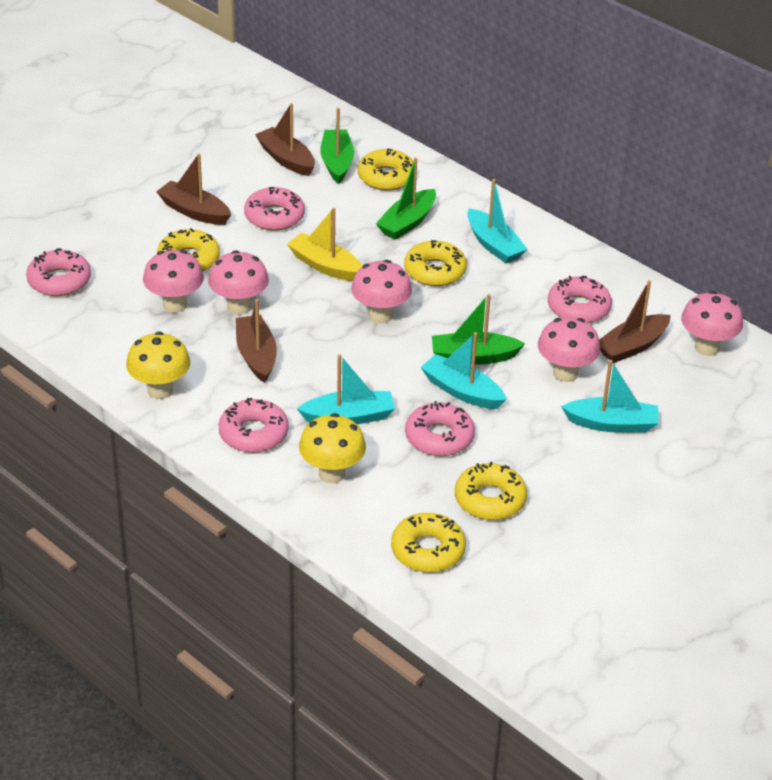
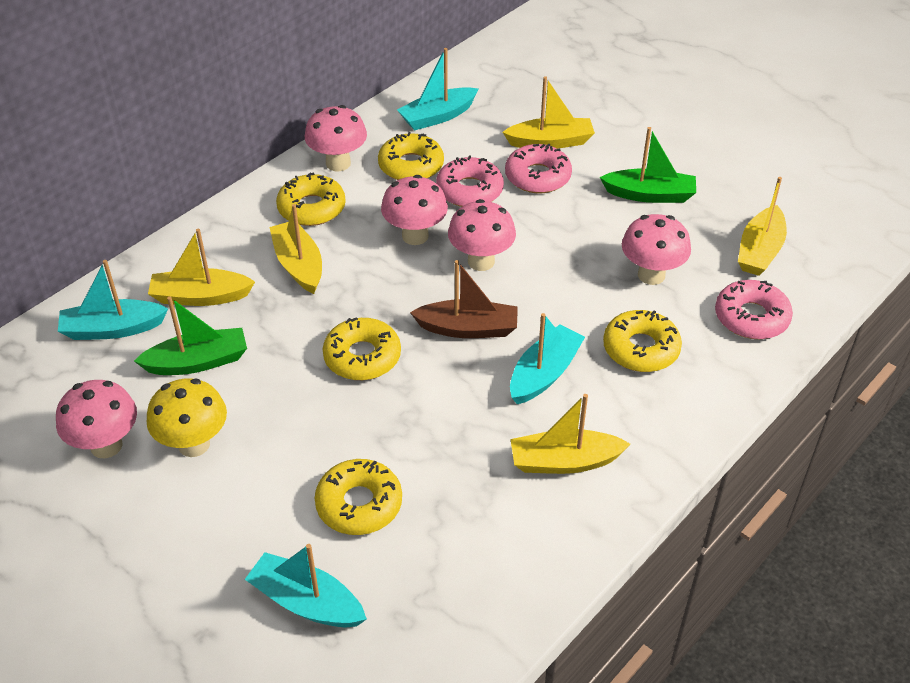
brown boat: [156,154,231,225] [236,299,277,383] [255,103,315,176] [599,280,671,363] = 4 -> [410,260,518,338] = 1
green boat: [321,108,354,184] [376,157,436,240] [432,294,525,365] = 3 -> [134,297,247,375] [600,127,696,203] = 2
pink donut: [26,248,91,296] [218,397,289,453] [244,187,305,231] [405,401,475,456] [548,275,612,323] = 5 -> [436,156,504,207] [505,144,572,193] [715,280,793,339] = 3
yellow boat: [287,208,362,281] = 1 -> [148,229,255,306] [269,204,322,294] [502,76,595,149] [510,394,630,474] [738,177,787,276] = 5
yellow mushroom: [126,332,190,399] [299,413,366,483] = 2 -> [147,378,227,457] = 1

